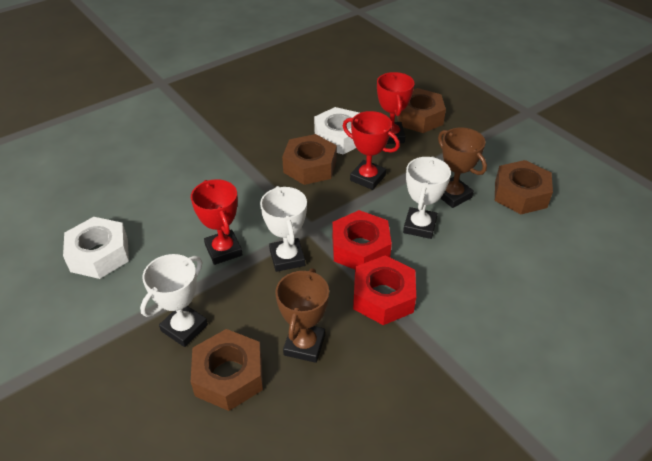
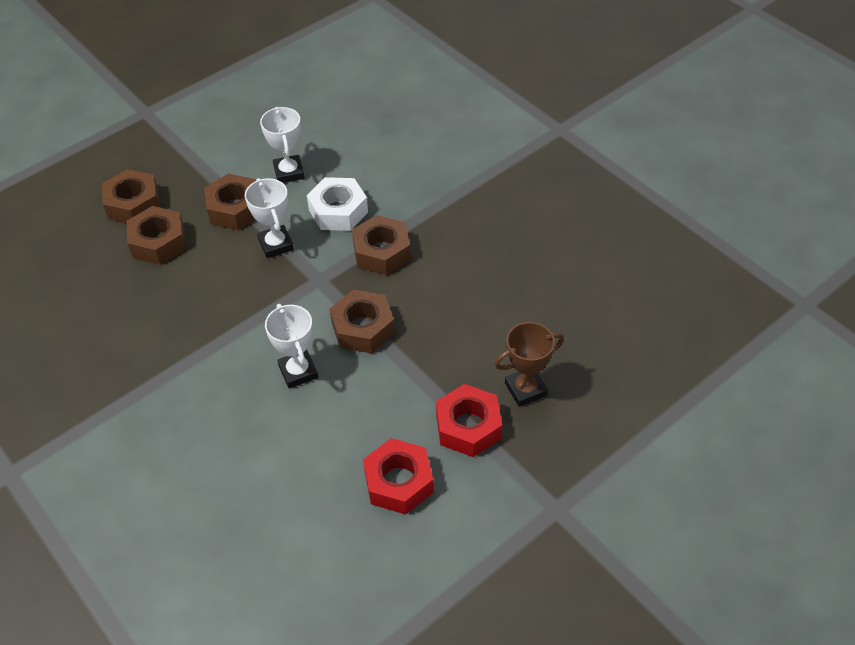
brown nut: [191,329,263,411] [282,134,337,185] [397,88,446,133] [495,160,553,214] = 4 -> [102,169,160,223] [126,206,186,265] [204,173,256,230] [330,290,395,353] [352,215,411,275] = 5
brown trophy: [276,268,329,363] [438,127,487,208] = 2 -> [494,322,564,407] = 1
red trophy: [191,179,243,265] [343,111,400,190] [377,72,415,144] = 3 -> none = 0
white nut: [63,217,129,279] [314,107,359,155] = 2 -> [307,177,368,231] = 1

